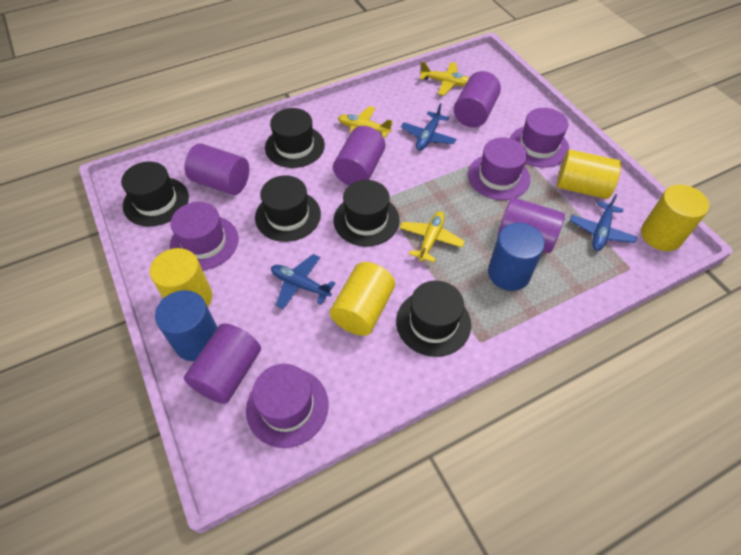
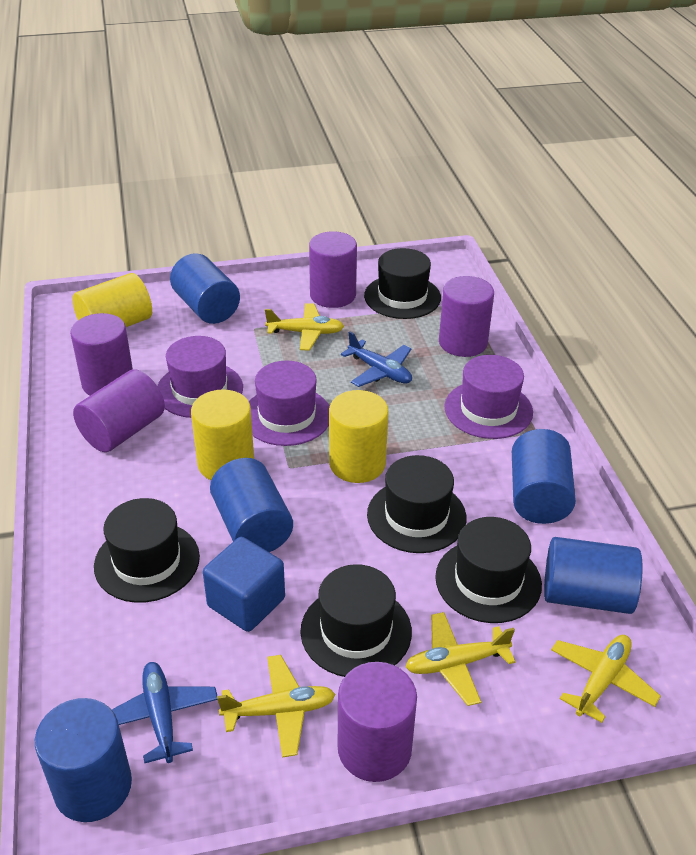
blue cube: none = 0 -> [203,537,285,632] = 1
blue cylinder: [155,290,218,361] [488,223,545,291] = 2 -> [35,698,132,822] [170,253,240,324] [210,458,293,552] [512,429,576,524] [544,537,643,614] = 5
blue plane: [271,254,335,309] [401,103,456,150] [570,194,637,251] = 3 -> [112,662,217,763] [341,331,412,387] = 2
purple hat: [169,202,238,270] [246,364,329,448] [468,137,531,200] [510,108,569,168] = 4 -> [157,336,243,418] [249,361,330,446] [444,355,533,439] = 3
yellow cylinder: [150,248,212,307] [330,262,395,336] [557,150,621,199] [641,185,709,251] = 4 -> [72,273,152,327] [191,389,254,480] [329,390,389,483] = 3
yellow plane: [338,106,393,138] [400,211,465,262] [420,62,469,96] = 3 -> [217,655,336,758] [265,303,344,350] [405,612,516,706] [551,635,661,723] = 4

